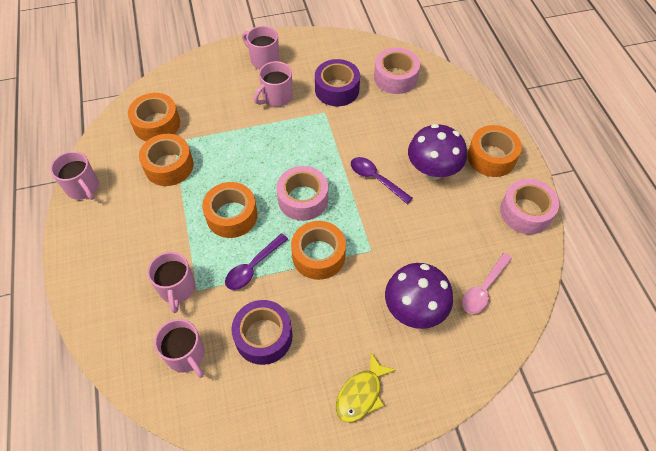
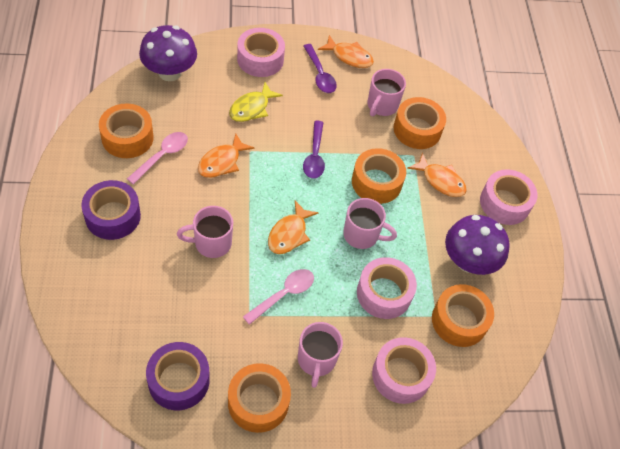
orange fish: none = 0 -> [198,134,255,178] [268,201,318,254] [318,35,374,68] [407,153,467,197] = 4
pink mug: [50,151,99,200] [147,252,195,313] [154,319,205,378] [242,26,279,69] [254,61,293,107] = 5 -> [177,206,233,258] [298,322,343,388] [343,198,397,249] [367,69,406,116] = 4
pink spoon: [462,253,512,314] = 1 -> [127,132,188,184] [243,269,314,325] = 2
pink tape: [276,166,328,221] [374,48,420,94] [500,179,559,234] = 3 -> [237,28,285,77] [357,257,417,319] [372,337,436,404] [480,169,538,225] = 4

